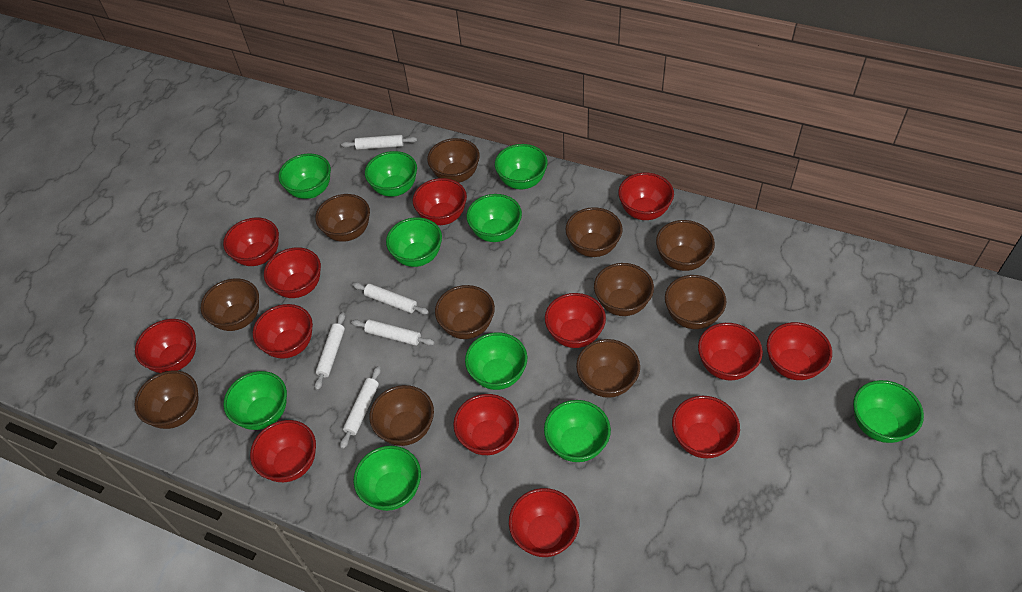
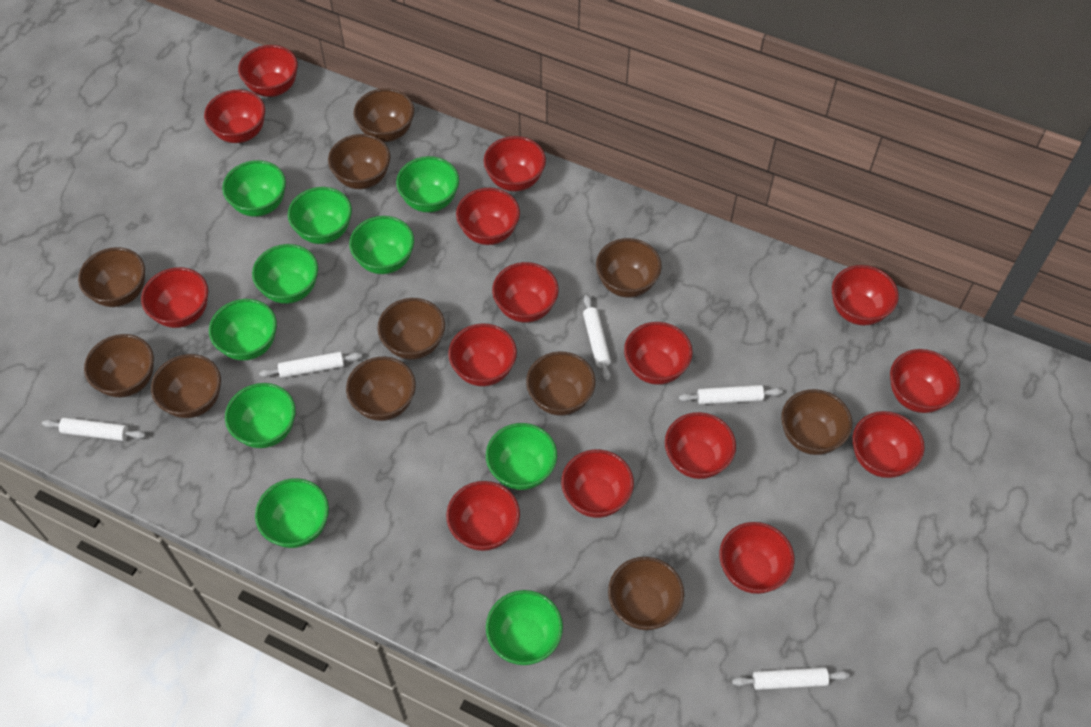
red bowl: [135,319,196,373] [223,217,279,266] [250,420,316,482] [253,304,313,359] [264,247,321,298] [413,178,467,225] [453,394,519,455] [509,488,579,557] [545,293,606,348] [618,173,674,220] [672,396,740,458] [698,323,763,380] [767,322,832,380] = 13 -> [141,267,208,328] [204,90,265,143] [238,45,298,97] [446,481,520,551] [448,324,517,386] [456,188,520,245] [484,136,546,191] [492,262,559,323] [561,449,634,518] [624,322,693,385] [665,412,736,479] [719,522,795,594] [832,265,899,325] [853,411,925,478] [890,349,960,413] = 15

